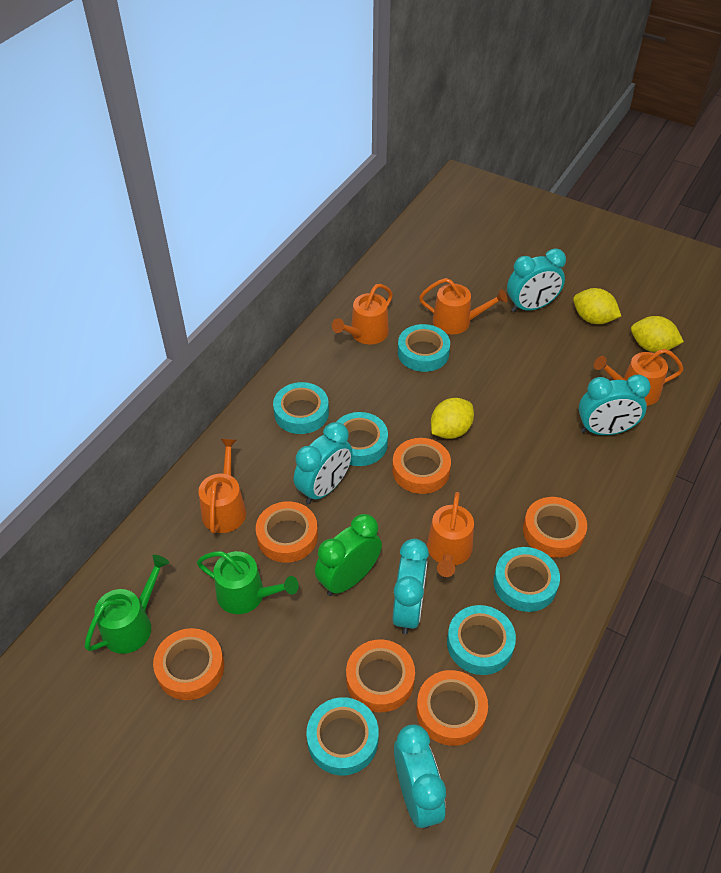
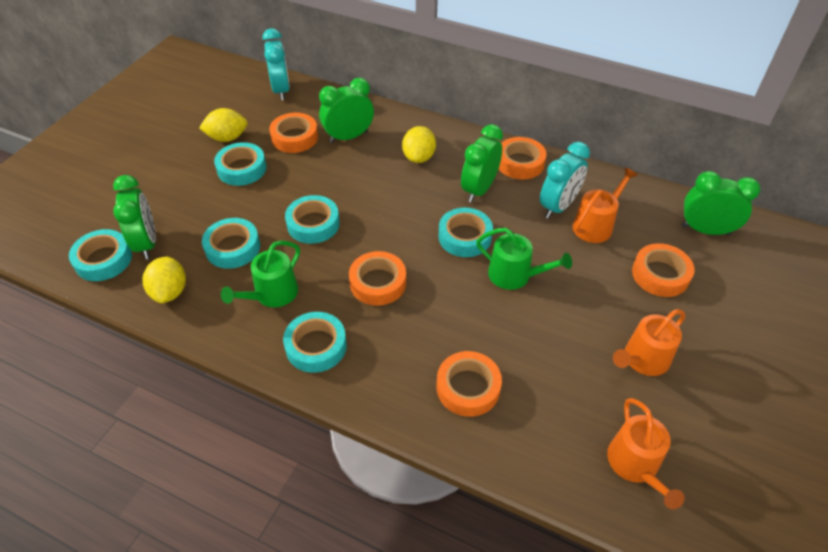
green clock: [315,514,382,596] = 1 -> [113,175,156,259] [319,78,374,143] [461,124,503,202] [682,171,760,235] = 4
orange tape: [153,628,224,700] [256,501,318,563] [346,640,415,712] [392,438,451,494] [416,670,488,746] [523,497,587,558] = 6 -> [269,113,318,153] [349,251,406,306] [437,351,502,417] [499,137,547,180] [632,243,695,297] = 5
orange watering can: [198,439,246,534] [332,284,393,345] [419,278,508,334] [427,492,474,577] [594,349,684,406] = 5 -> [573,167,637,243] [607,398,685,509] [613,309,685,376] = 3
turquoise clock: [294,422,353,504] [393,539,429,635] [394,724,446,828] [507,248,566,312] [579,375,651,435] = 5 -> [263,28,290,100] [540,142,590,219] = 2

